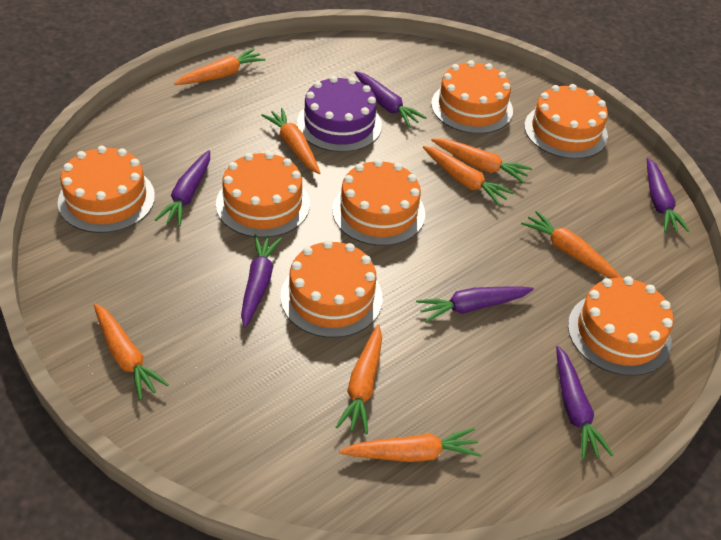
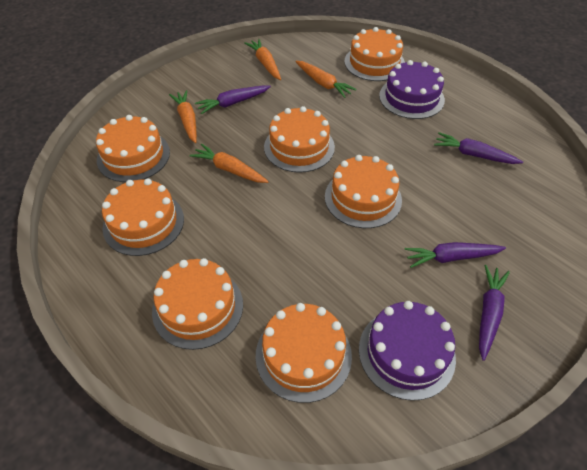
orange carrot: [94,304,169,400] [174,48,265,85] [261,108,320,174] [336,325,382,434] [340,428,481,462] [423,146,514,206] [431,138,532,183] [521,211,622,278] = 8 -> [169,90,197,143] [190,143,269,183] [244,39,281,80] [295,61,356,98] = 4
purple cake: [297,76,382,152] = 1 -> [359,301,456,401] [379,60,445,119] = 2
purple carrot: [155,150,210,226] [241,234,282,328] [354,71,427,127] [416,286,534,323] [556,346,613,460] [647,158,690,232] = 6 -> [195,86,271,114] [404,242,506,268] [434,132,523,164] [479,265,510,361] = 4

